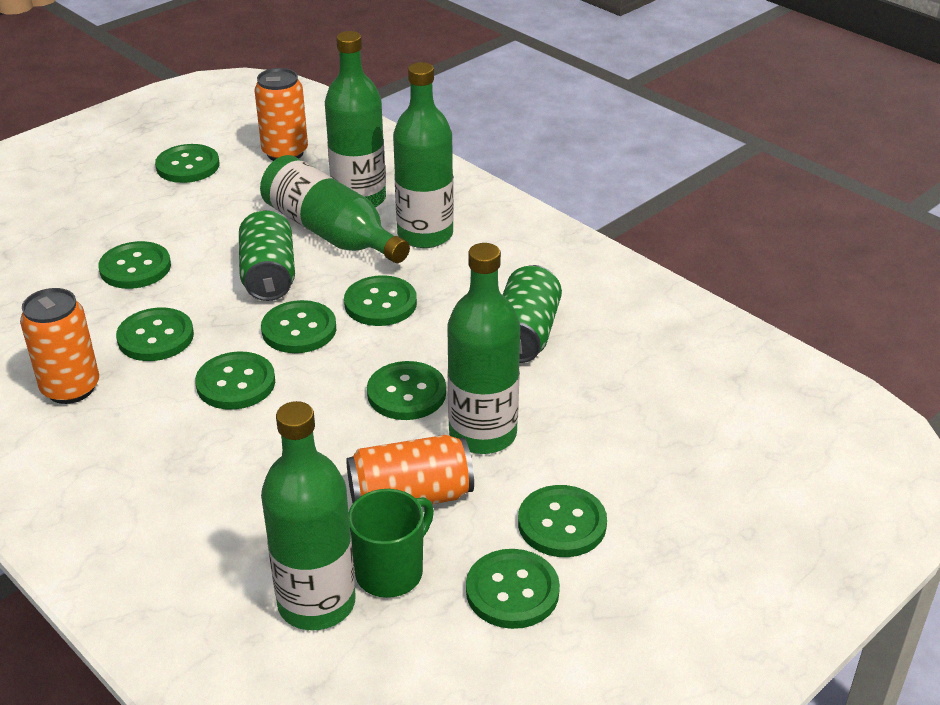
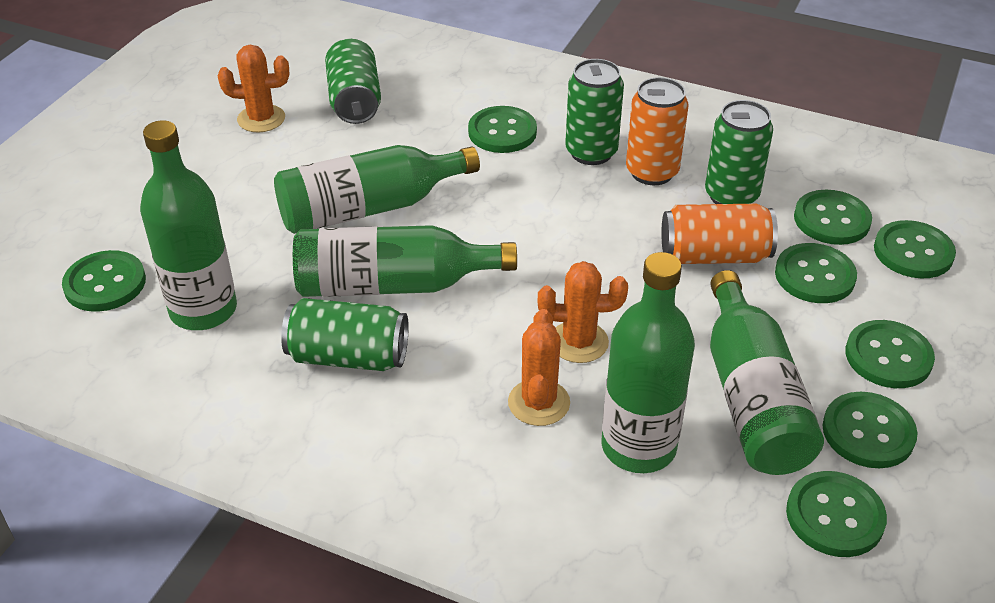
green button: [99,241,171,289] [116,308,194,361] [155,144,220,183] [195,352,275,410] [261,300,336,353] [344,275,417,326] [367,361,446,420] [466,549,560,629] [518,485,607,557] = 9 -> [62,250,146,312] [468,106,537,153] [775,243,857,303] [786,471,887,557] [794,190,872,245] [822,392,918,468] [845,320,935,388] [874,220,956,279] = 8
green can: [239,210,295,301] [503,265,562,363] = 2 -> [281,298,409,371] [325,39,381,124] [565,59,624,165] [705,100,773,204] = 4
green mug: [349,489,434,598] = 1 -> none = 0
orange cactus: none = 0 -> [218,45,289,132] [508,309,570,426] [538,261,628,363] = 3
orange can: [20,288,99,404] [254,68,308,161] [346,435,474,504] = 3 -> [626,77,689,185] [661,204,778,264] = 2

